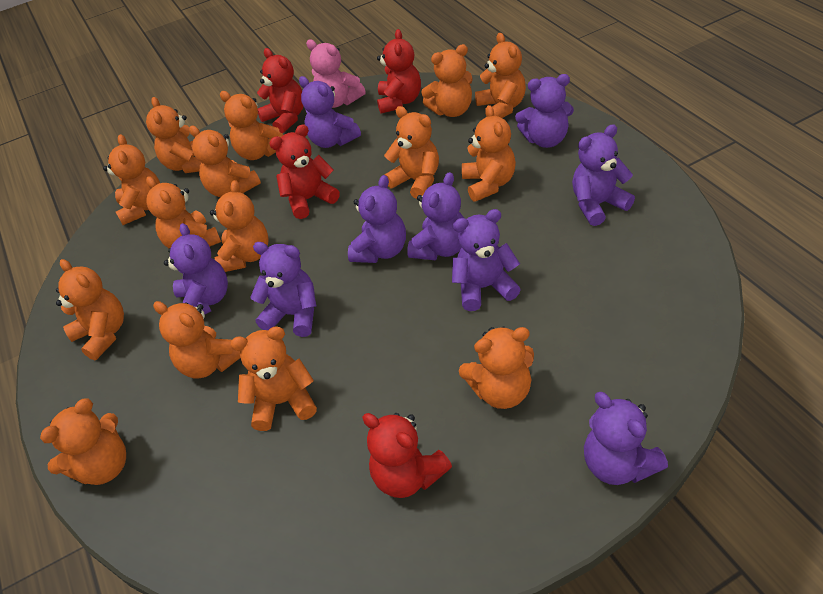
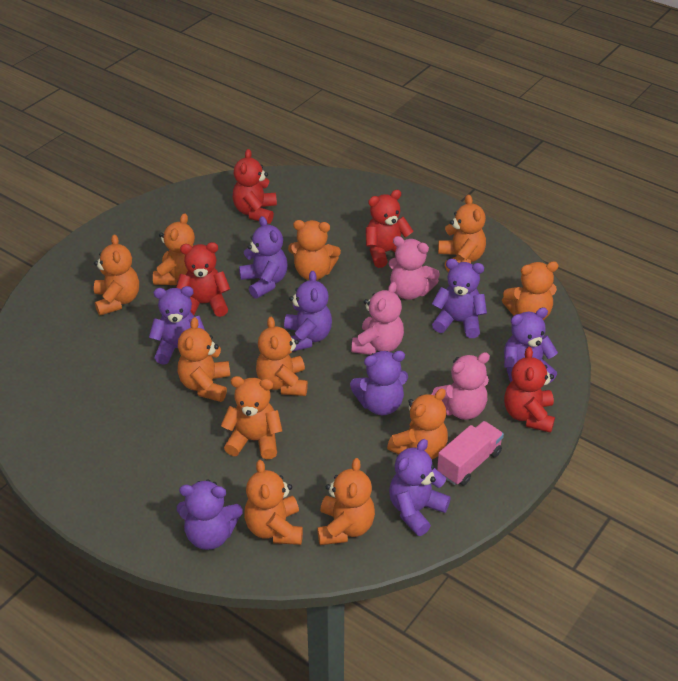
orange teddy bear: [40,399,126,485] [56,259,124,361] [103,134,160,225] [146,97,201,173] [146,176,221,248] [153,301,240,378] [189,126,261,197] [210,180,269,272] [220,91,283,160] [230,326,317,431] [384,106,439,199] [421,44,473,117] [459,327,534,409] [462,105,516,202] [475,33,526,118] = 15 -> [94,234,139,315] [153,213,195,285] [178,317,230,402] [221,376,282,459] [244,460,303,545] [256,317,308,396] [288,220,341,280] [317,458,375,545] [387,388,448,459] [438,194,486,273] [502,261,559,320] = 11
pink teddy bear: [306,39,366,108] = 1 -> [351,282,404,355] [388,236,440,300] [431,352,490,420] = 3
pink truck: none = 0 -> [437,421,504,486] = 1
purple teddy bear: [164,223,228,314] [250,242,316,337] [299,76,361,148] [348,175,406,263] [407,172,464,260] [452,209,521,311] [515,74,574,148] [572,124,635,226] [584,392,668,485] = 9 -> [149,286,205,365] [177,479,243,550] [239,216,287,299] [284,271,332,352] [350,351,408,415] [389,439,451,536] [432,259,487,338] [504,307,558,383] = 8

